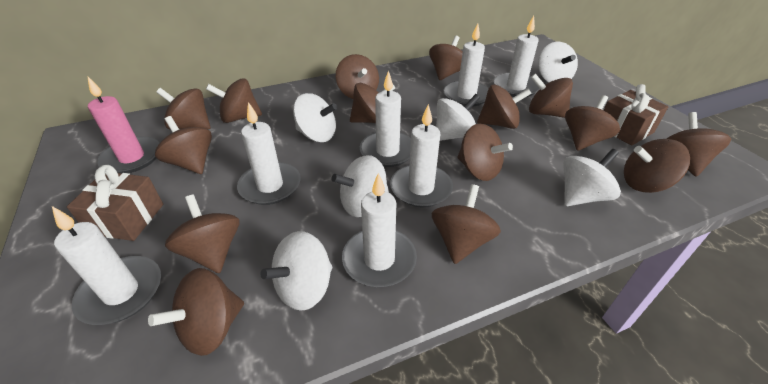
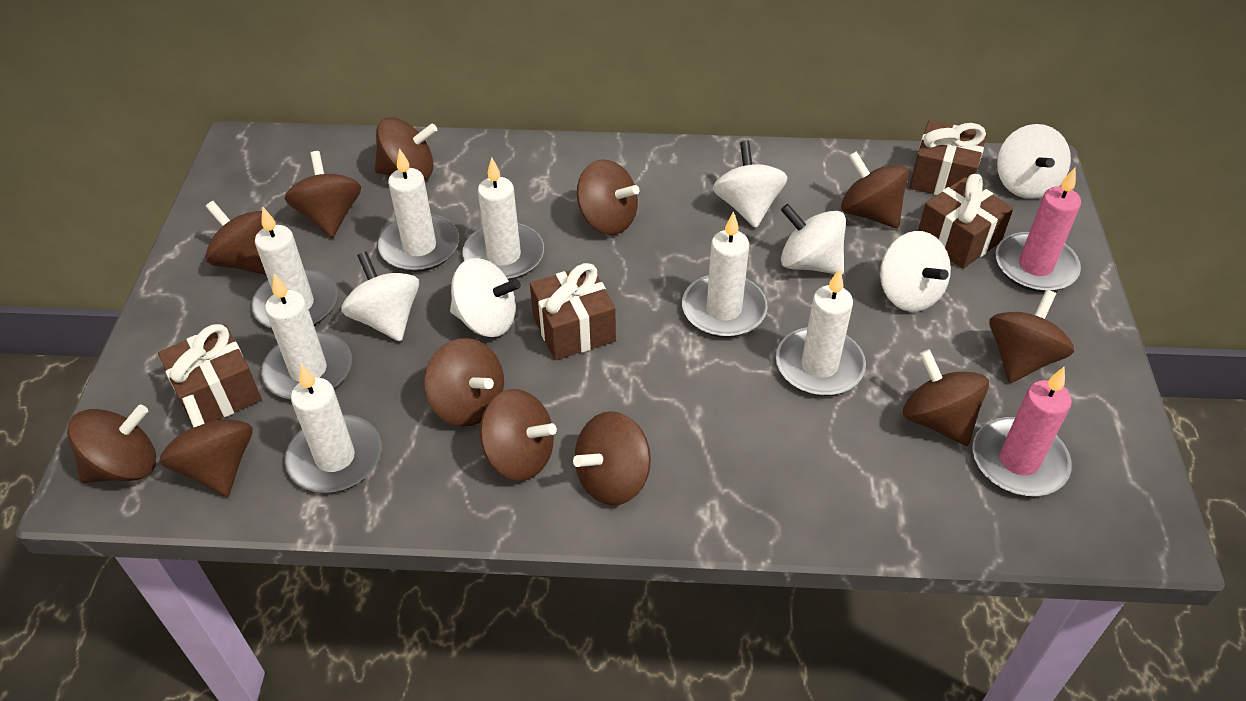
brown gift: [67,165,163,241] [604,84,668,146] = 2 -> [158,324,262,423] [530,263,616,360] [909,121,987,195] [918,174,1013,269] = 4
brown spinning top: [148,268,244,356] [155,116,212,174] [156,88,210,130] [165,195,239,273] [206,78,262,123] [336,54,379,99] [350,83,395,123] [429,36,463,80] [432,184,501,264] [457,124,513,181] [477,85,532,129] [529,74,573,118] [565,95,620,151] [624,139,690,193] [666,112,731,177] = 15 -> [67,405,156,483] [160,395,253,497] [205,201,271,275] [285,151,361,238] [375,117,437,180] [424,338,504,427] [480,389,557,481] [573,411,651,505] [577,160,639,235] [841,151,909,228] [903,349,989,446] [989,290,1074,383] = 12
pink candle: [88,77,159,174] = 1 -> [972,367,1072,496] [996,168,1081,292] = 2

